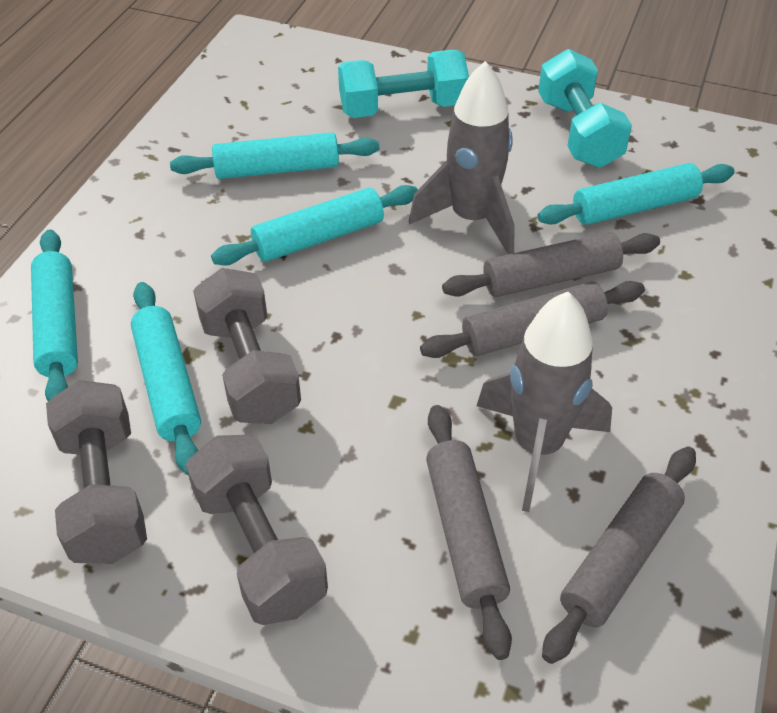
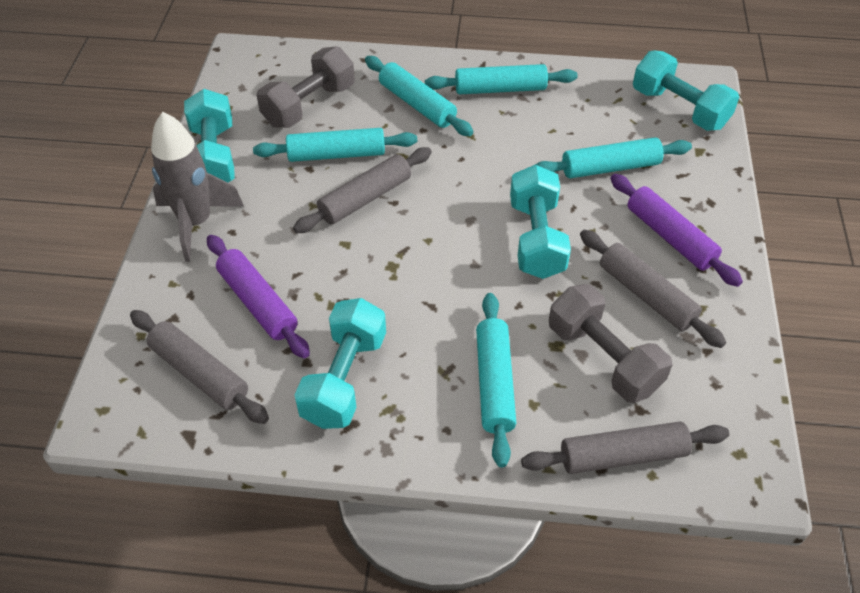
grey dumbbell: [46,380,147,564] [186,435,328,625] [193,268,301,424] = 3 -> [257,46,355,128] [549,284,672,403] = 2
grey rocket: [409,61,515,254] [477,292,612,512] = 2 -> [151,112,244,262] = 1
purple rolling pin: none = 0 -> [207,235,310,358] [610,174,743,287] = 2
turquoise dumbbell: [338,50,469,118] [538,49,632,168] = 2 -> [184,89,235,183] [294,298,386,429] [510,165,571,279] [633,50,739,131] = 4

